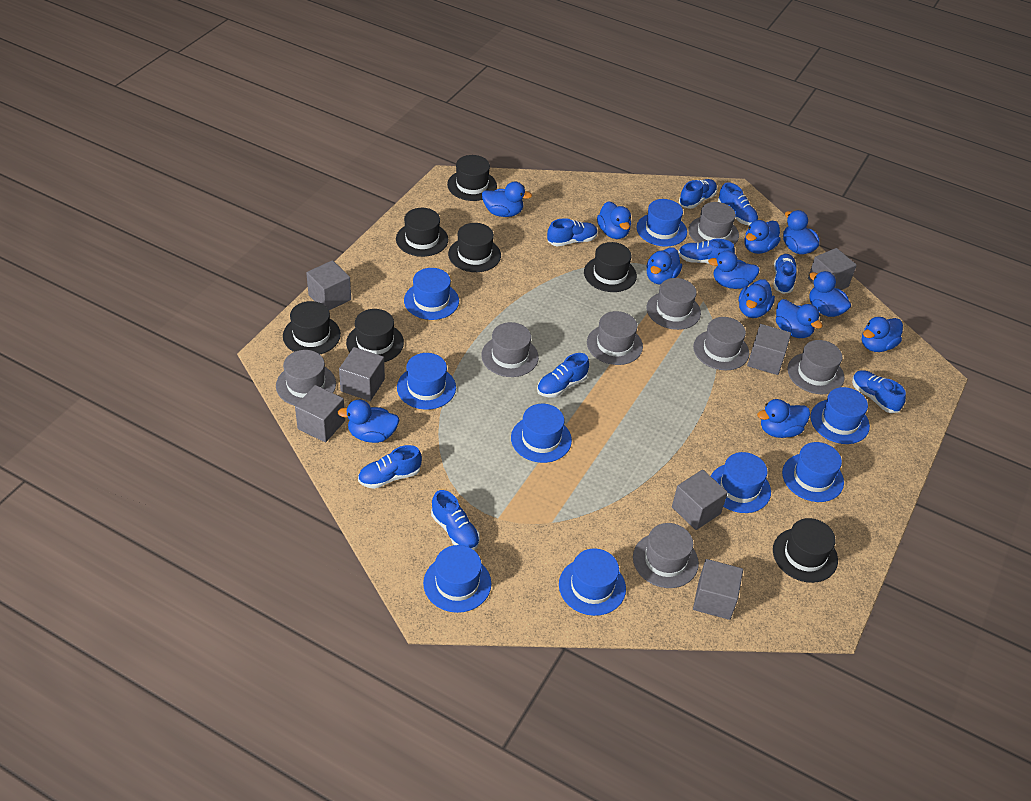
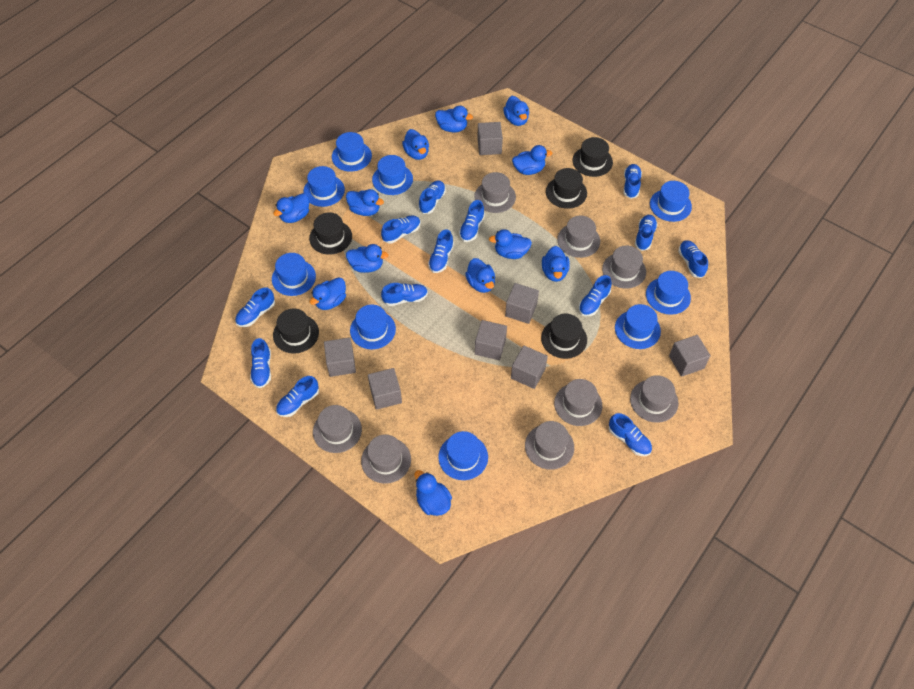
black hat: [283,301,341,354] [346,309,404,362] [396,208,448,257] [447,155,497,201] [448,223,501,272] [584,242,637,292] [773,518,838,583] = 7 -> [273,308,319,354] [309,212,352,255] [541,314,587,359] [546,168,587,209] [572,137,613,177] = 5
blue shoe: [358,445,422,489] [431,490,480,550] [537,353,589,397] [547,218,598,247] [678,239,735,264] [679,179,717,209] [718,182,758,226] [773,254,797,294] [852,370,906,413] = 9 -> [235,287,275,327] [250,338,271,388] [276,376,319,417] [381,216,421,243] [381,283,428,306] [418,181,446,214] [428,229,454,273] [459,200,485,242] [579,275,612,316] [608,413,652,456] [623,164,642,199] [635,215,658,251] [678,240,708,278] = 13

